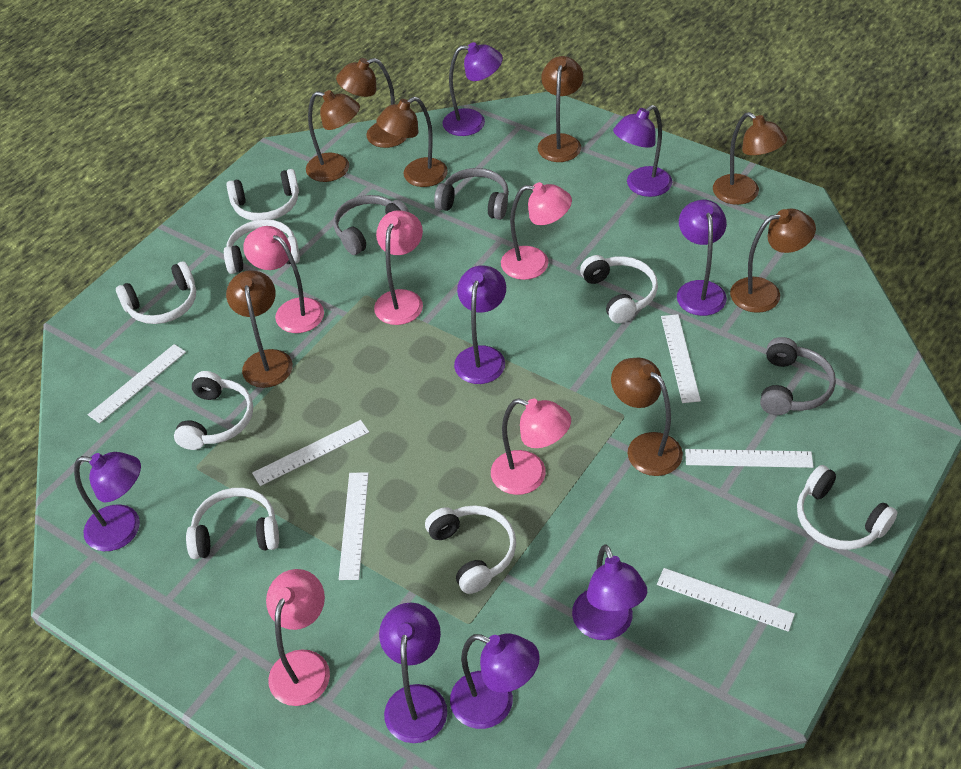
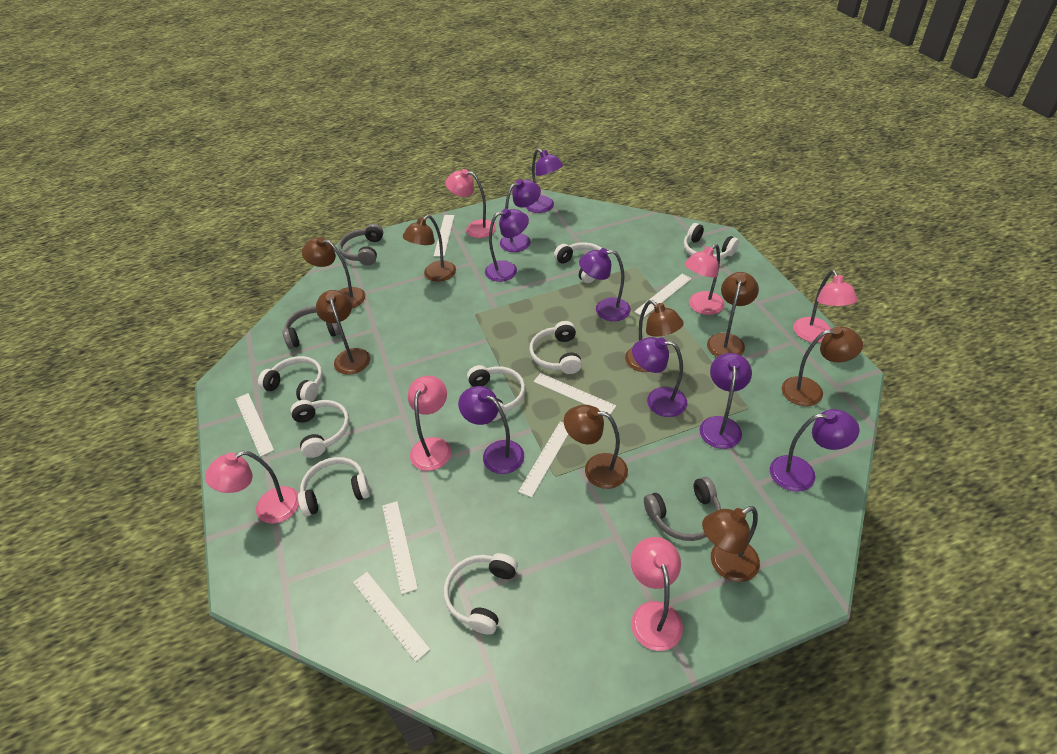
pink lamp: [243,226,324,333] [266,569,330,706] [374,210,423,325] [491,399,571,495] [501,182,572,280] = 5 -> [205,451,299,524] [408,376,451,471] [445,169,496,238] [631,537,683,651] [685,244,725,315] [793,270,858,342] = 6
white ruler: [88,344,186,424] [252,420,369,486] [339,472,369,580] [657,568,795,632] [661,314,701,403] [685,449,814,468] = 6 -> [236,393,274,457] [353,572,430,662] [382,501,418,594] [434,215,455,257] [518,422,568,497] [533,373,616,415] [634,274,692,317] = 7

